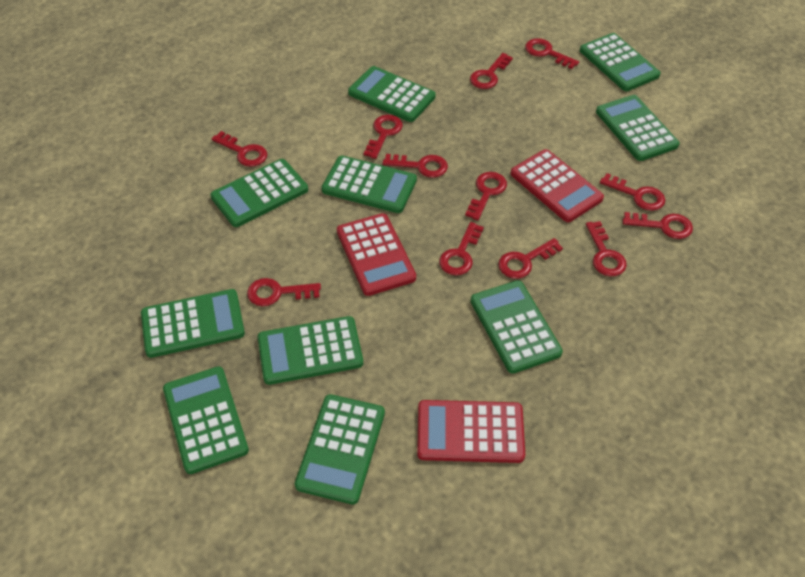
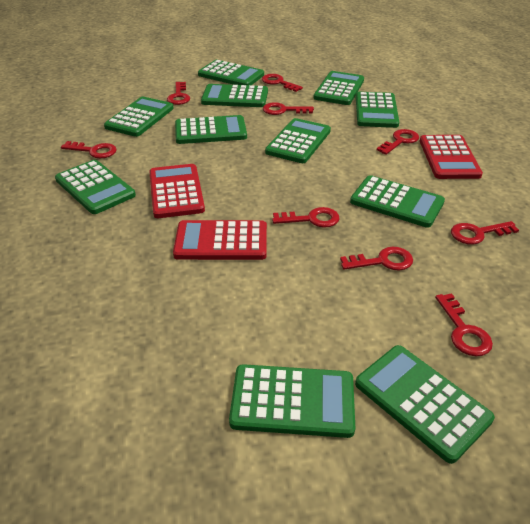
green calculator: [141,289,245,358] [163,366,249,474] [210,159,308,227] [258,316,363,385] [295,394,385,504] [321,156,417,213] [348,66,436,122] [471,280,563,374] [580,33,661,91] [596,95,680,161] = 10 -> [55,160,136,214] [104,97,174,137] [175,115,247,144] [198,60,264,85] [201,84,268,107] [229,364,355,438] [265,118,331,163] [313,71,364,105] [350,175,445,228] [355,345,495,464] [356,92,399,128] = 11
red key: [212,131,267,167] [247,278,321,306] [363,115,403,159] [383,154,448,178] [439,222,484,275] [465,172,507,220] [470,53,513,89] [498,238,563,279] [525,38,579,69] [586,221,627,277] [600,173,665,211] [623,212,693,239] = 12 -> [61,141,117,158] [167,82,190,105] [262,74,303,92] [263,102,314,115] [272,207,339,228] [340,247,413,271] [377,129,419,155] [435,293,493,356] [451,221,519,245] = 9

